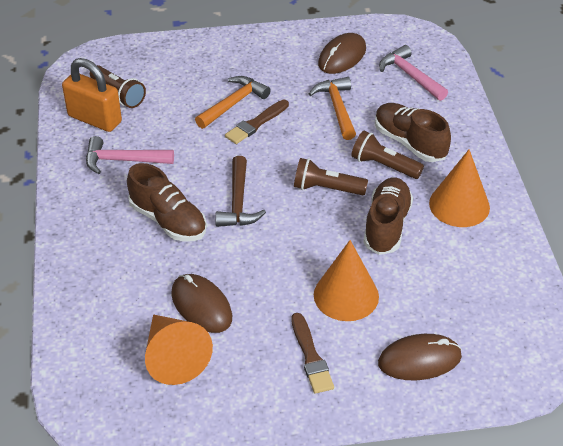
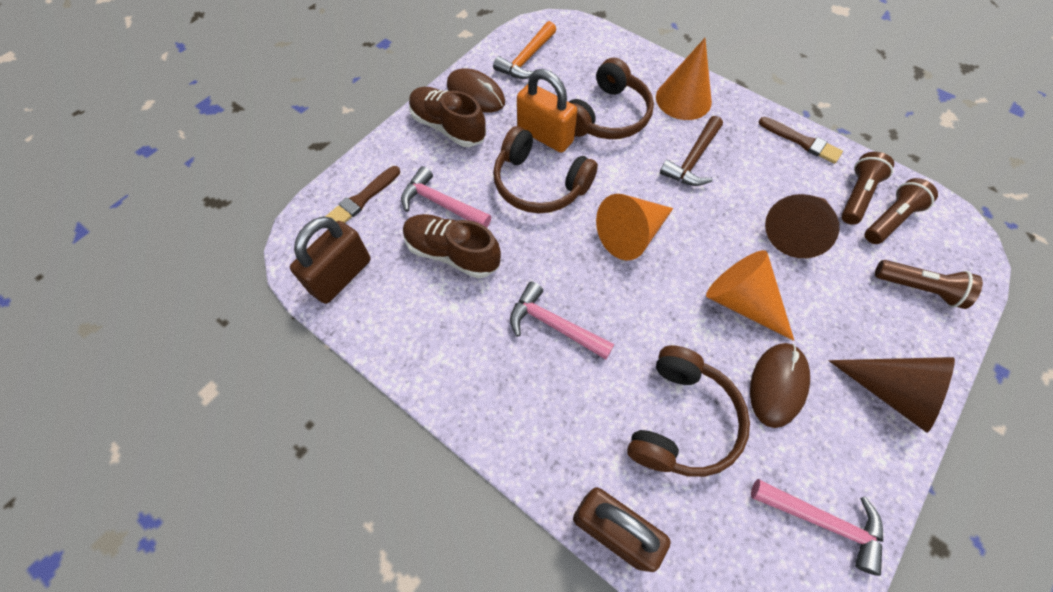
brown cone: none = 0 -> [765,194,839,258] [829,357,955,433] = 2
brown headphones: none = 0 -> [493,126,598,213] [569,58,654,139] [627,345,750,477] = 3
brown mouse: [171,274,232,333] [318,33,366,74] [378,334,462,380] = 3 -> [447,68,505,112] [750,343,810,428] = 2
brown padlock: none = 0 -> [290,217,371,304] [573,487,671,572] = 2
brown shoe: [127,163,207,241] [363,177,413,255] [375,103,451,162] = 3 -> [403,214,501,278] [409,87,486,147] = 2
orange hammer: [195,76,271,129] [309,77,356,140] = 2 -> [493,21,556,79] = 1
pink hammer: [86,136,174,174] [379,45,448,101] = 2 -> [401,166,491,228] [510,281,614,360] [751,479,883,576] = 3

